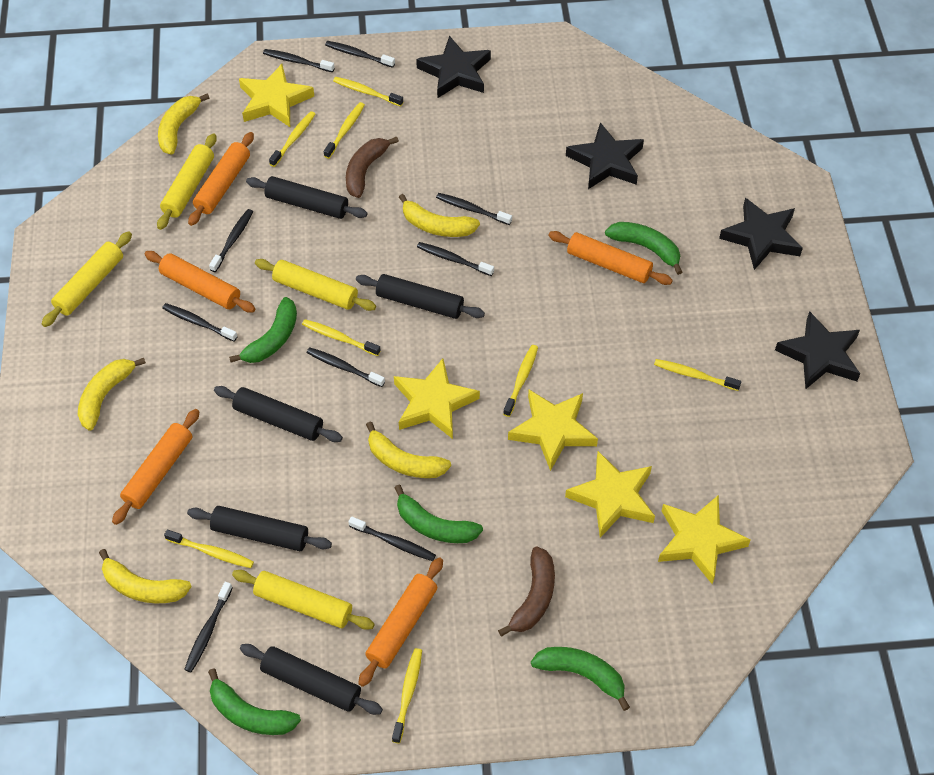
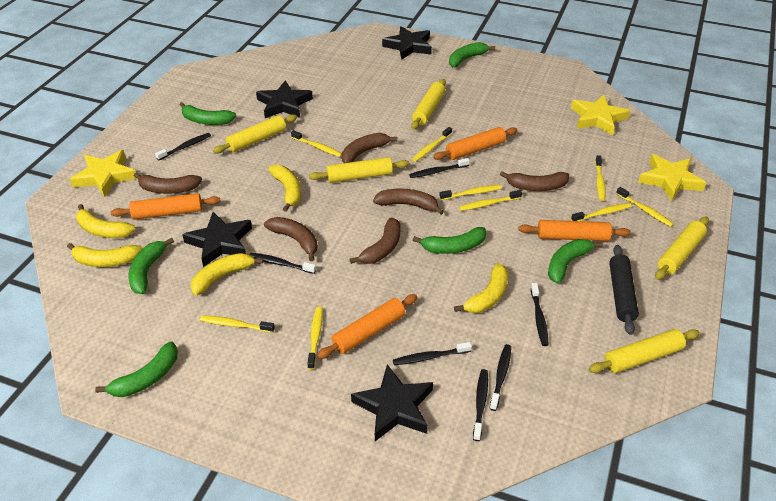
black rolling pin: [187,506,332,551] [214,386,343,442] [240,644,383,715] [246,176,368,219] [356,274,485,319] = 5 -> [609,245,639,335] = 1
black toothbrush: [162,303,238,341] [184,582,233,672] [209,209,253,272] [263,49,335,72] [307,348,385,387] [325,41,395,68] [348,516,436,561] [417,242,494,276] [436,193,512,225] = 9 -> [155,133,211,160] [249,253,316,274] [393,342,472,365] [409,158,470,178] [473,369,488,441] [490,344,511,411] [531,283,549,346] = 7
brown banana: [346,136,399,198] [498,546,555,636] = 2 -> [134,173,202,194] [264,217,317,261] [342,133,397,163] [349,218,400,264] [373,188,444,215] [500,171,569,191] = 6
green banana: [208,668,301,735] [229,297,297,363] [394,485,483,543] [531,647,630,711] [605,222,682,275] = 5 -> [95,341,178,397] [129,238,174,294] [180,102,236,125] [413,227,486,254] [449,42,495,67] [548,239,603,284] = 6
orange rolling pin: [112,409,199,525] [145,251,255,313] [188,132,254,226] [358,557,443,687] [548,231,673,285] = 5 -> [111,193,221,220] [317,294,418,359] [433,127,517,160] [518,220,631,241] = 4
yellow rolling pin: [42,231,132,327] [157,133,217,230] [232,570,375,630] [255,259,376,311] = 4 -> [213,114,297,154] [309,157,409,183] [411,79,446,130] [589,329,700,373] [655,216,709,280] = 5
yellow star: [239,64,314,127] [394,358,480,439] [508,390,598,471] [565,451,655,538] [658,495,751,584] = 5 -> [70,150,137,197] [571,95,630,135] [638,154,706,201] = 3
yellow toothbrush: [164,530,254,568] [269,111,315,167] [302,319,381,356] [324,102,365,159] [333,77,403,106] [392,648,422,743] [503,345,538,417] [654,359,741,391] = 8 -> [200,316,275,333] [291,130,342,157] [307,307,323,370] [412,127,452,162] [439,185,502,200] [459,190,522,211] [571,203,632,221] [595,155,606,201] [616,187,674,227] = 9

